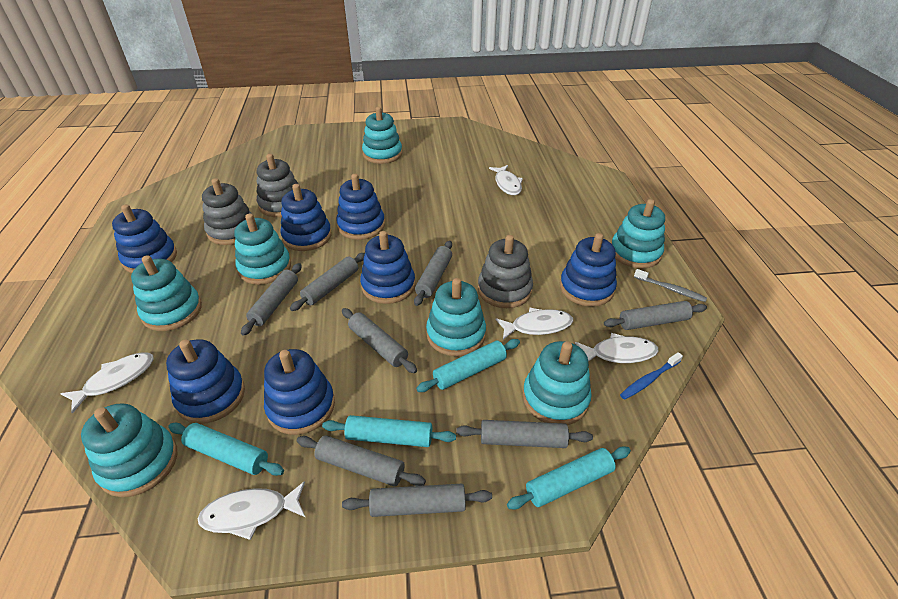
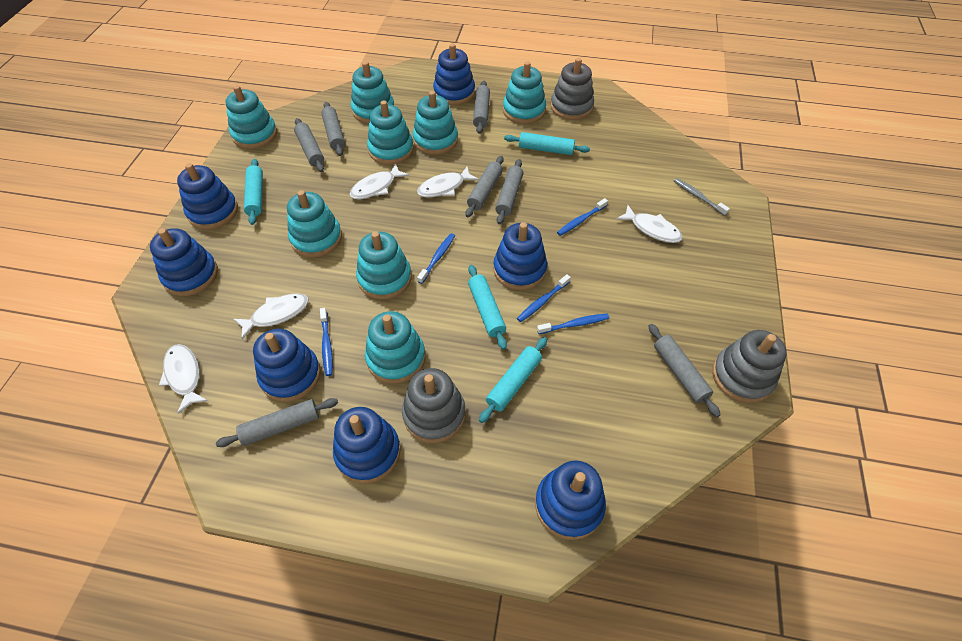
blue toothbrush: [620,352,683,400] = 1 -> [320,308,333,376] [417,233,455,284] [517,274,571,322] [537,313,609,334] [557,198,608,236] = 5
grey rolling pin: [241,263,302,336] [290,253,365,311] [297,435,426,487] [342,308,417,373] [342,484,492,517] [414,241,452,306] [456,420,593,448] [604,301,707,330] = 8 -> [216,398,338,447] [294,118,324,172] [321,102,345,156] [466,156,504,217] [473,81,490,134] [495,159,523,224] [648,324,721,417] = 7
turquoise stacking toy: [81,403,177,497] [131,255,202,331] [234,214,291,285] [362,107,402,164] [426,278,486,356] [522,341,592,425] [611,199,665,269] = 7 -> [225,85,277,149] [287,190,342,258] [351,61,394,124] [356,231,412,300] [365,311,426,384] [367,101,414,165] [413,91,458,155] [503,61,546,124] = 8

